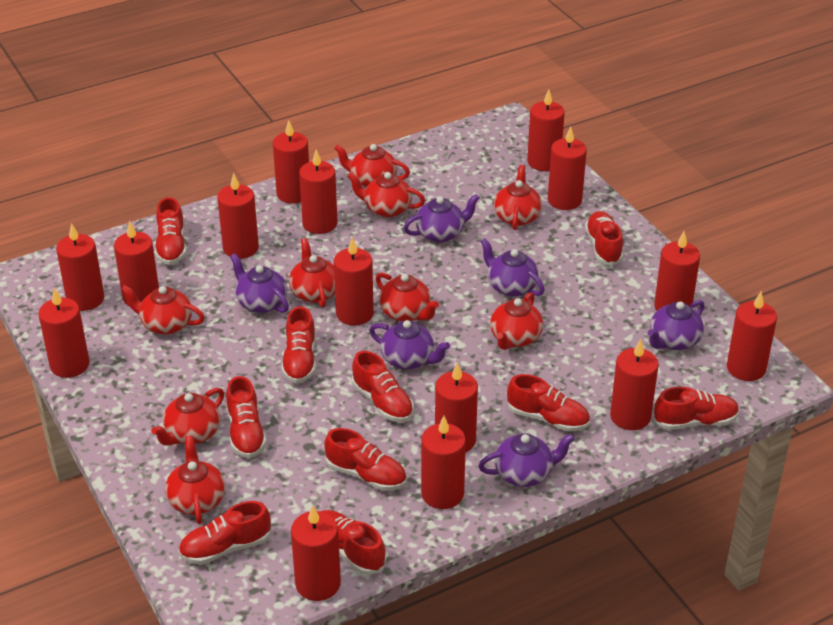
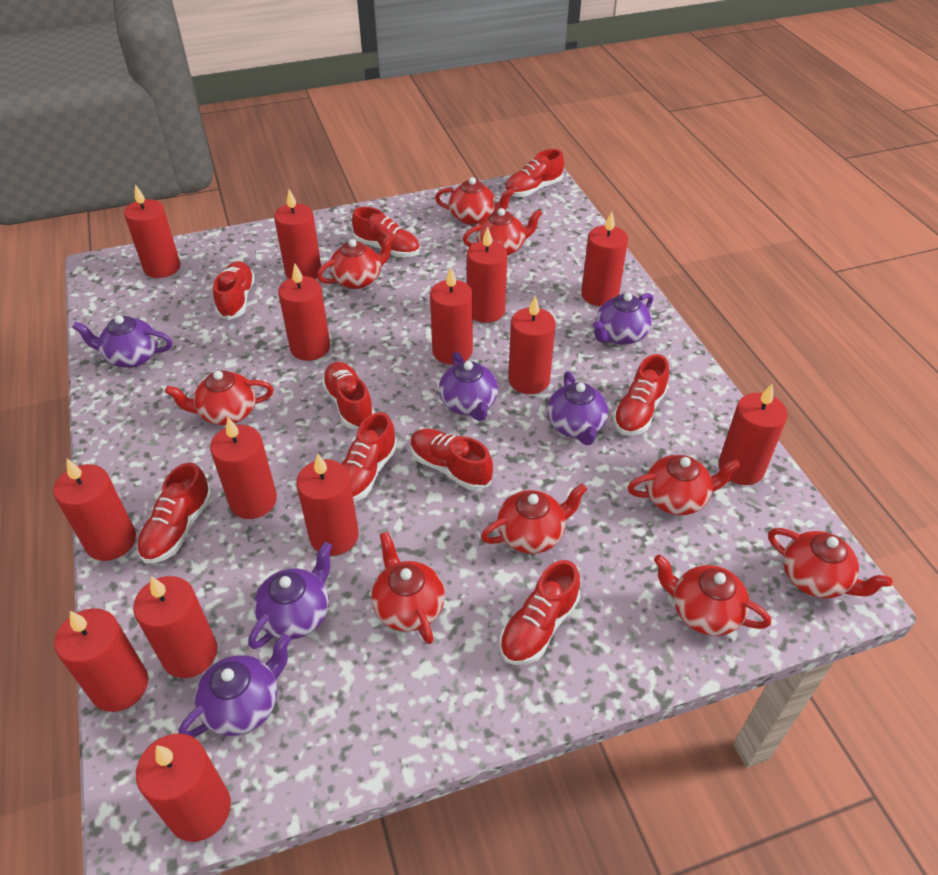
red candle: [38,288,89,378] [56,223,104,311] [114,221,159,307] [217,173,259,259] [273,120,309,204] [291,506,341,601] [299,150,338,234] [334,237,374,325] [421,416,466,509] [435,362,478,453] [527,89,565,171] [548,126,587,210] [610,339,659,430] [654,231,700,310] [727,292,777,381] = 15 -> [53,459,136,561] [54,608,148,712] [124,184,181,278] [133,576,217,678] [136,734,231,842] [210,417,277,519] [274,189,321,279] [278,264,330,361] [296,453,359,556] [430,267,473,365] [467,227,507,323] [508,295,556,394] [581,212,628,306] [718,384,788,485] = 14
red shoe: [155,197,187,265] [178,501,271,564] [226,376,267,458] [281,306,316,383] [321,510,386,575] [324,428,407,491] [352,351,414,422] [507,374,590,431] [585,211,623,266] [653,387,739,430] = 10 -> [137,462,212,563] [213,261,255,320] [322,362,375,429] [341,412,398,502] [352,207,420,257] [410,429,493,490] [499,560,580,665] [504,149,564,197] [613,354,669,435] = 9

